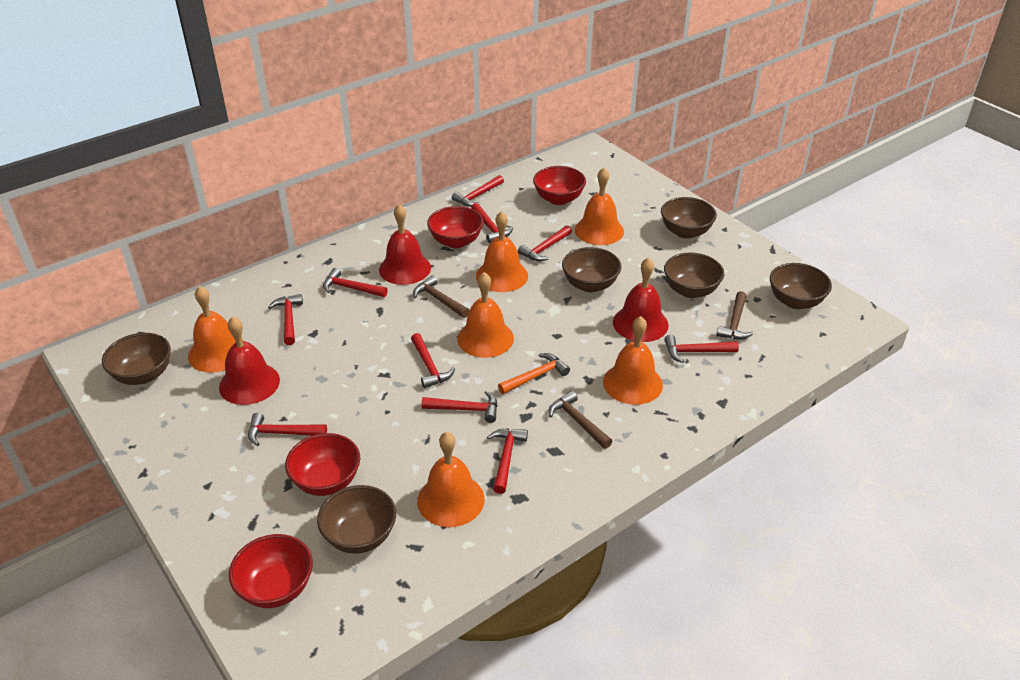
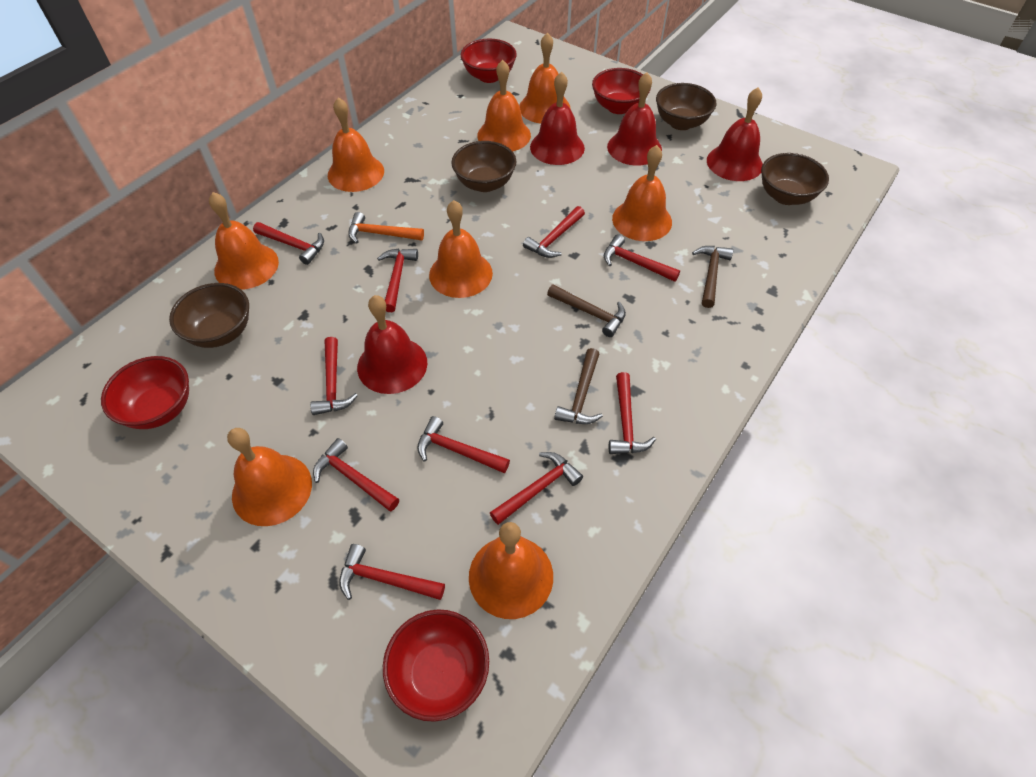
brown bowl: [102,333,171,385] [317,485,396,554] [562,247,621,292] [661,197,717,239] [664,253,724,298] [770,263,832,309] = 6 -> [169,283,249,348] [451,141,516,192] [656,83,716,130] [761,153,829,205] = 4
orange bell: [188,286,244,373] [417,432,485,527] [457,272,514,358] [476,211,528,292] [575,168,624,245] [603,316,663,405] = 6 -> [209,192,279,290] [227,428,312,526] [328,97,384,192] [429,200,493,298] [469,522,553,619] [477,60,531,151] [519,32,571,123] [612,145,672,241] = 8
red bell: [219,316,280,405] [379,204,431,285] [613,257,669,342] = 3 -> [357,295,427,394] [530,72,585,165] [607,72,662,166] [707,87,763,181] = 4

